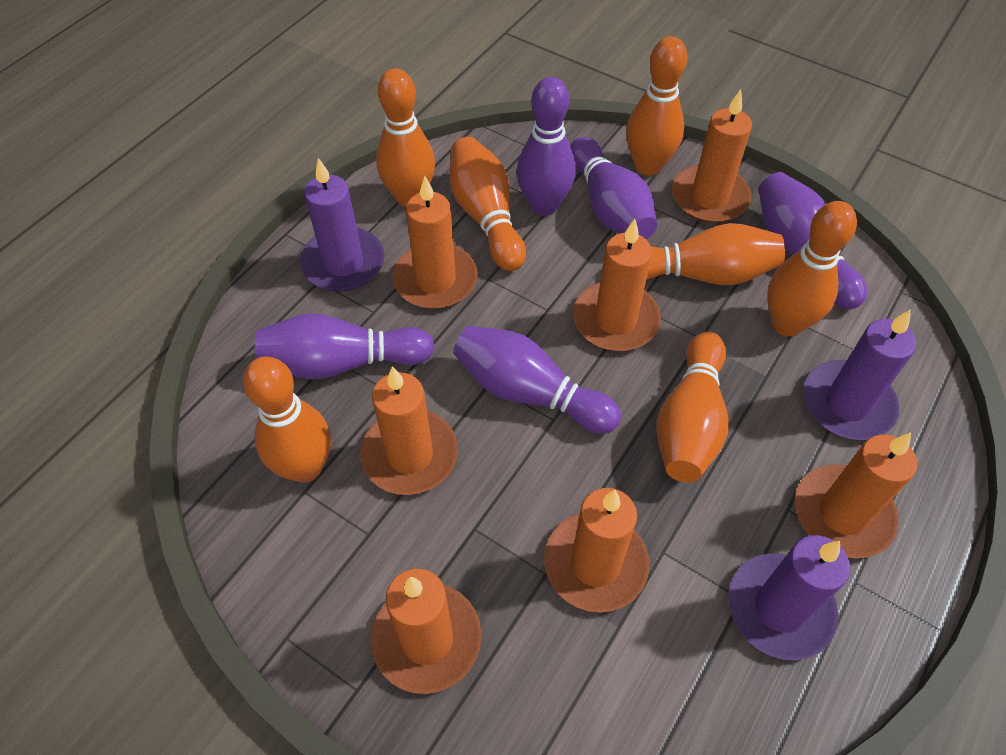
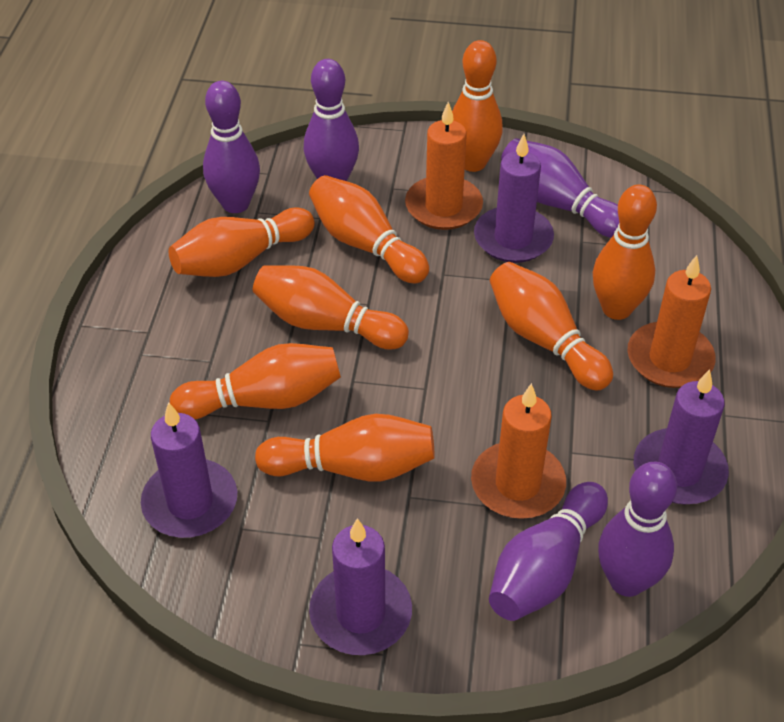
orange bowling pin: [243,357,331,483] [376,68,435,207] [450,137,526,271] [626,36,687,176] [646,223,785,285] [657,332,729,482] [767,201,857,336] = 7 -> [169,207,315,277] [170,343,341,419] [253,265,409,350] [255,414,435,481] [309,175,429,283] [452,40,503,172] [490,262,613,391] [593,185,657,320] = 8
orange candle: [360,366,458,495] [371,569,482,694] [393,176,478,309] [544,488,649,613] [573,219,661,351] [672,89,752,223] [795,432,917,558] = 7 -> [405,102,483,230] [471,383,566,519] [627,255,716,388] = 3
purple candle: [300,158,384,291] [728,535,850,660] [803,309,916,440] = 3 -> [141,402,237,538] [309,518,412,655] [474,134,554,263] [634,369,729,504] = 4

